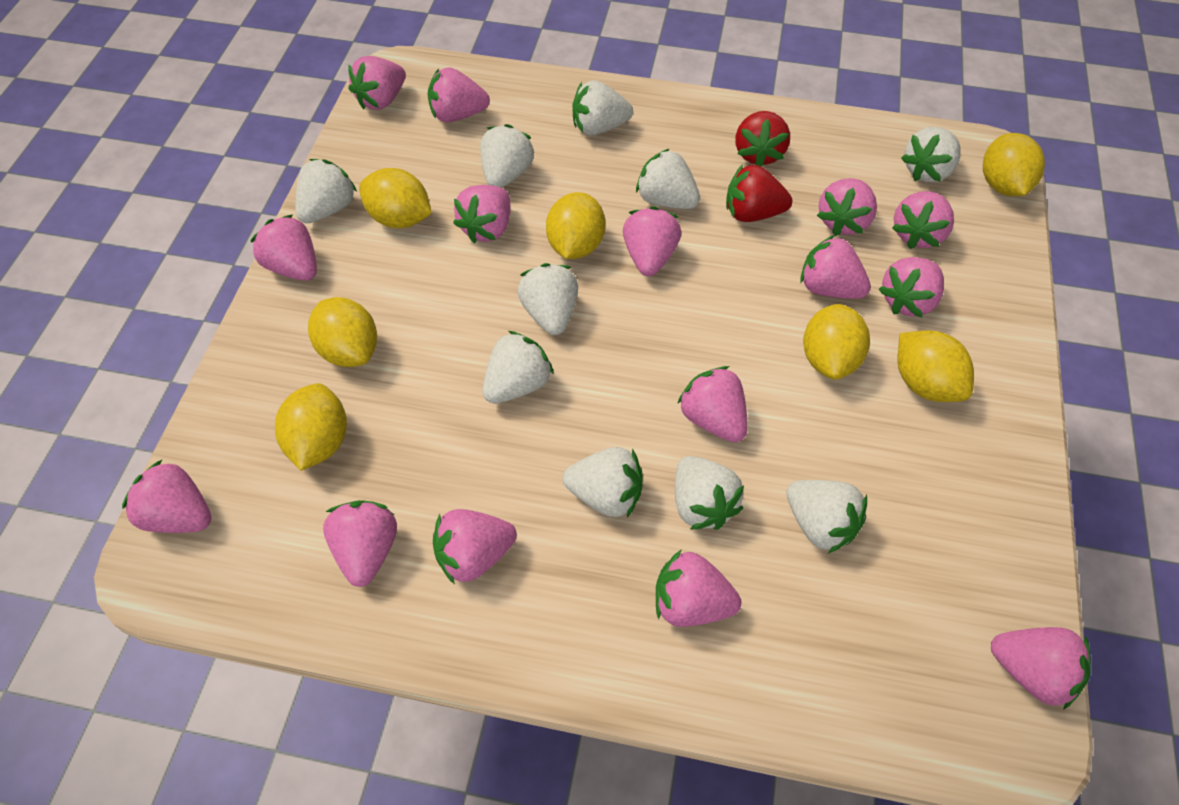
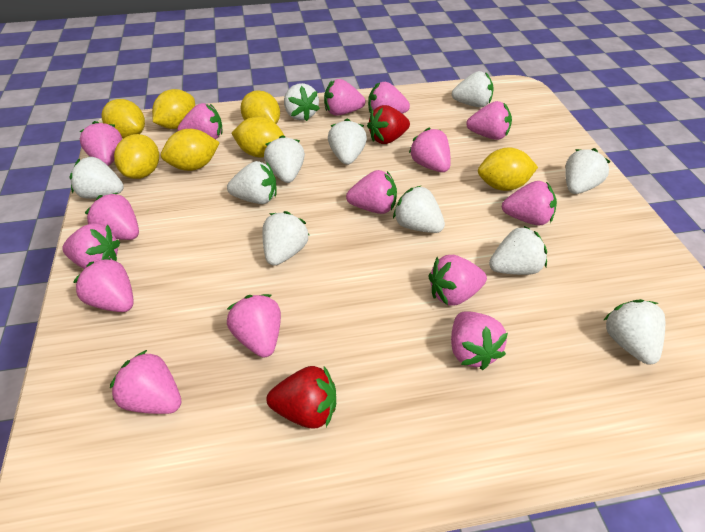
white strawberry: [295,159,357,223] [480,124,534,188] [482,331,554,404] [517,263,578,335] [563,447,643,517] [573,80,633,136] [636,149,700,209] [675,456,744,530] [786,480,867,553] [901,127,961,182] = 10 -> [70,157,124,199] [227,161,277,204] [262,211,310,266] [264,135,305,183] [284,83,320,121] [328,119,367,165] [393,185,445,233] [452,71,494,107] [489,226,547,275] [565,148,610,194] [604,299,665,365] = 11

